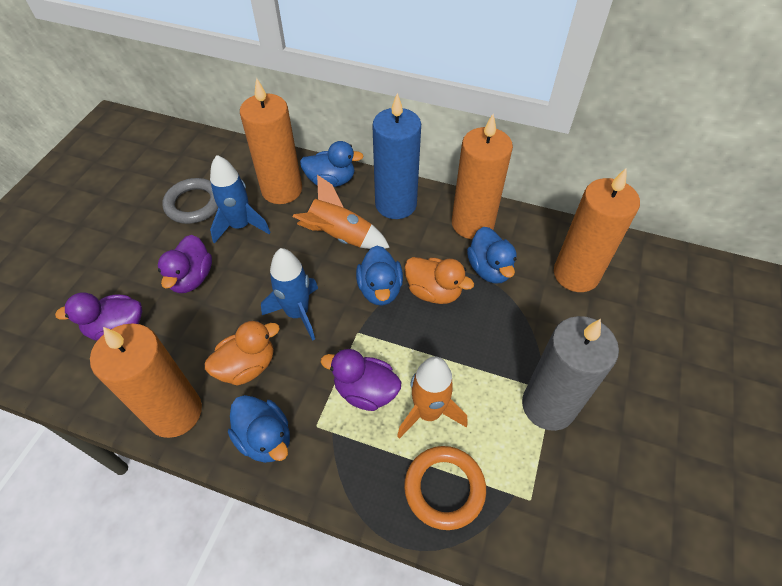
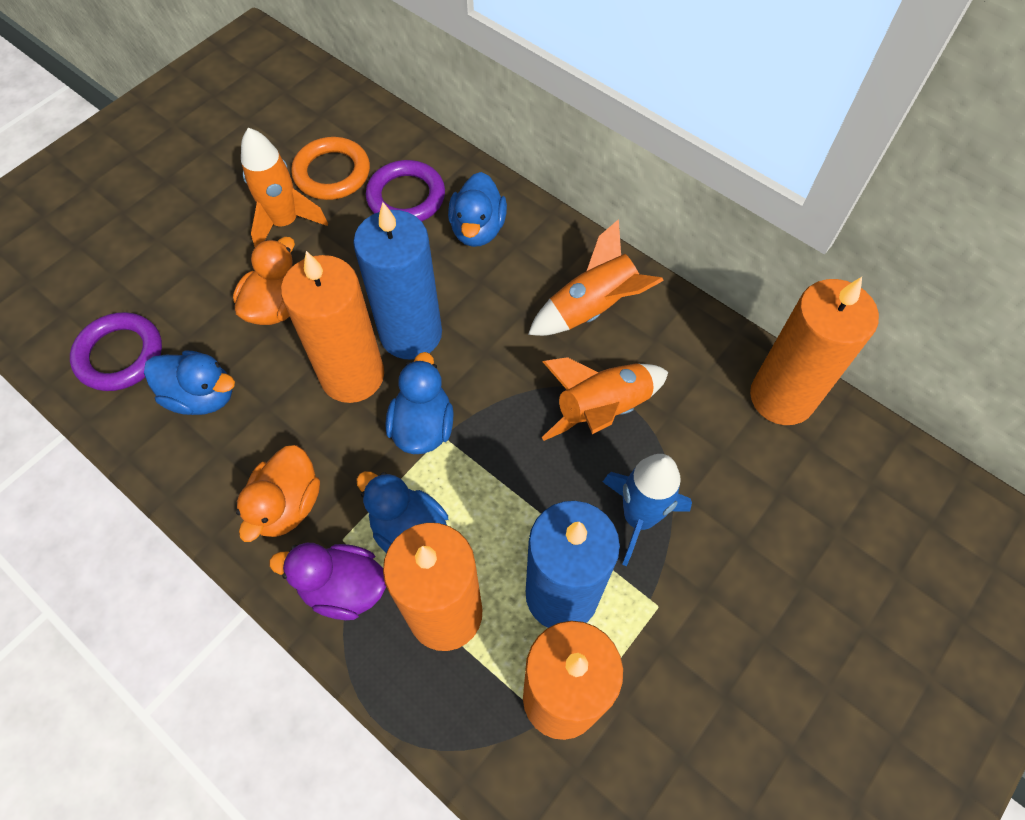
blue candle: [372,93,421,219] = 1 -> [353,202,442,360] [526,501,620,628] = 2
blue rocket: [210,155,271,244] [261,248,318,341] = 2 -> [603,454,692,566] = 1
grey candle: [522,316,619,431] = 1 -> none = 0
grey ring: [162,178,218,224] = 1 -> none = 0
orange rocket: [292,175,390,249] [397,356,468,439] = 2 -> [241,128,328,247] [528,219,664,336] [542,357,668,441] = 3
purple duck: [55,292,142,341] [158,235,212,293] [321,349,401,411] = 3 -> [269,543,386,620] = 1
purple ring: none = 0 -> [70,312,162,391] [366,160,445,222] = 2

